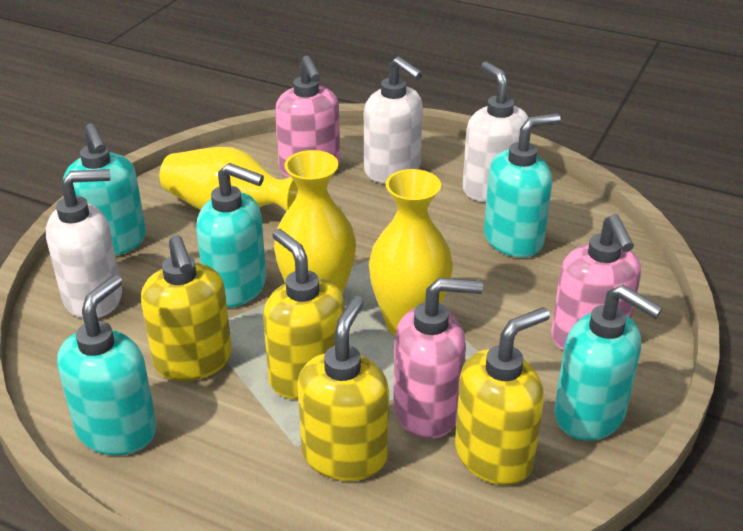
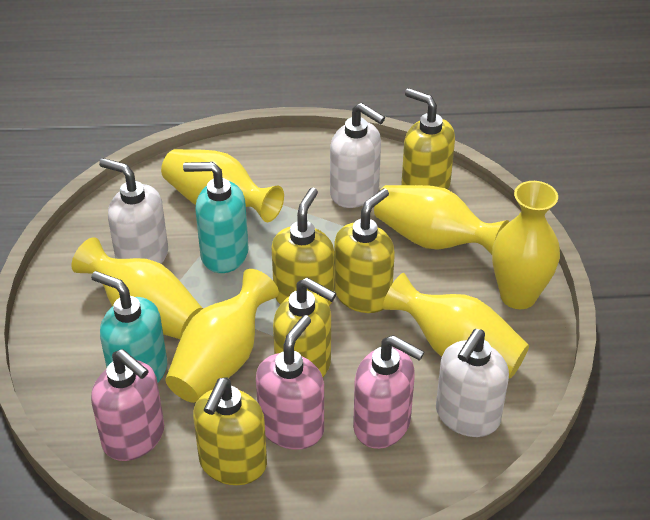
turquoise soap dispenser: [57,275,157,455] [63,123,146,256] [196,163,266,307] [484,113,561,258] [554,285,663,441] = 5 -> [91,271,167,383] [183,162,249,273] = 2
yellow soap dispenser: [141,235,232,381] [263,229,345,400] [297,296,389,481] [455,307,550,485] = 4 -> [193,378,267,485] [272,187,334,306] [273,278,336,377] [334,188,395,313] [401,88,455,190] = 5
yellow vase: [159,147,298,212] [274,150,356,295] [369,169,453,336] = 3 -> [71,237,203,339] [161,149,284,222] [165,269,279,403] [374,185,509,255] [383,273,529,378] [492,181,560,309] = 6

